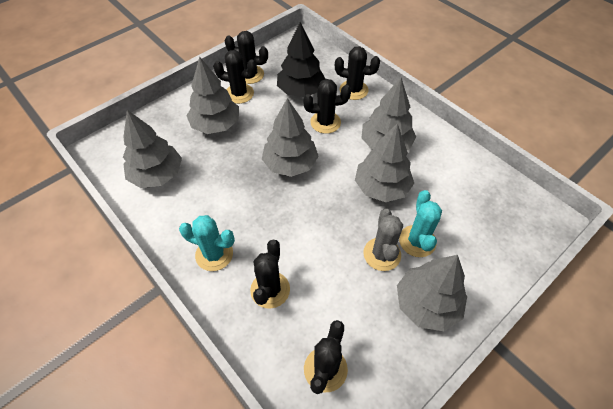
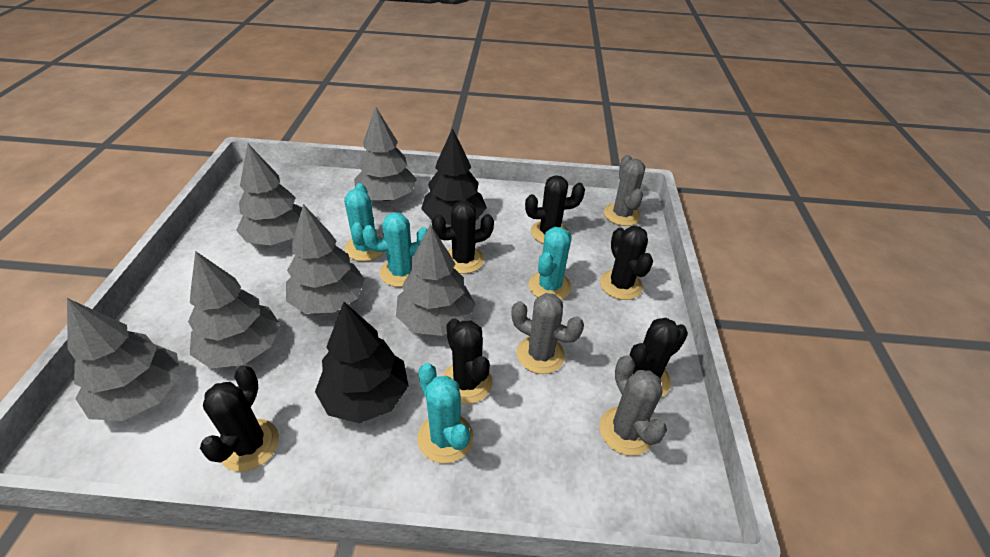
black tree: [277,22,325,97] = 1 -> [315,302,409,423] [421,128,487,225] = 2
grey cactus: [363,209,403,271] = 1 -> [511,293,584,374] [599,355,667,456] [604,155,645,226] = 3
turquoise cactus: [179,215,235,271] [399,190,442,257] = 2 -> [344,183,384,261] [362,212,427,287] [417,363,473,463] [529,227,572,300] = 4

